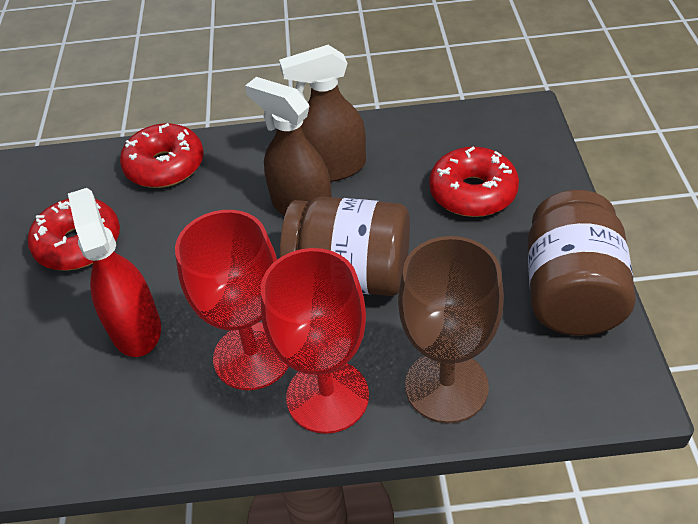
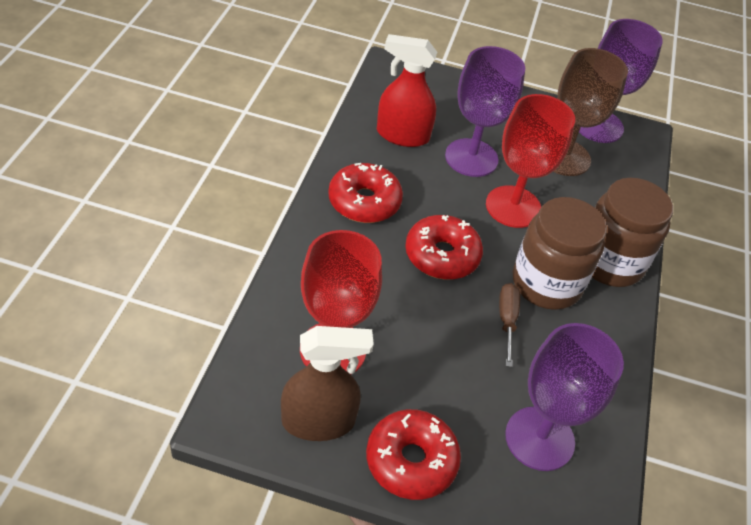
brown screwdriver: none = 0 -> [499,283,520,367] = 1
brown spray bottle: [245,77,332,216] [279,45,366,182] = 2 -> [281,326,374,441] = 1
purple goblet: none = 0 -> [445,46,525,177] [505,323,624,471] [579,19,663,143] = 3

